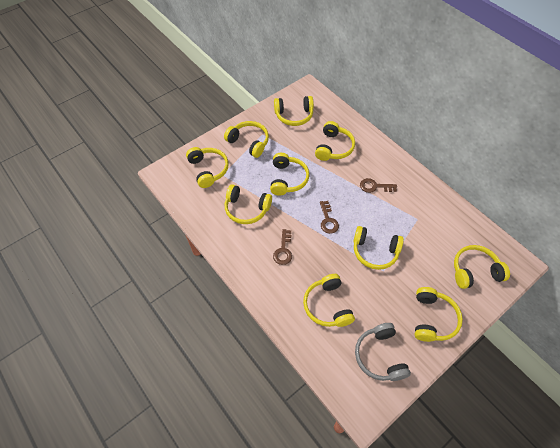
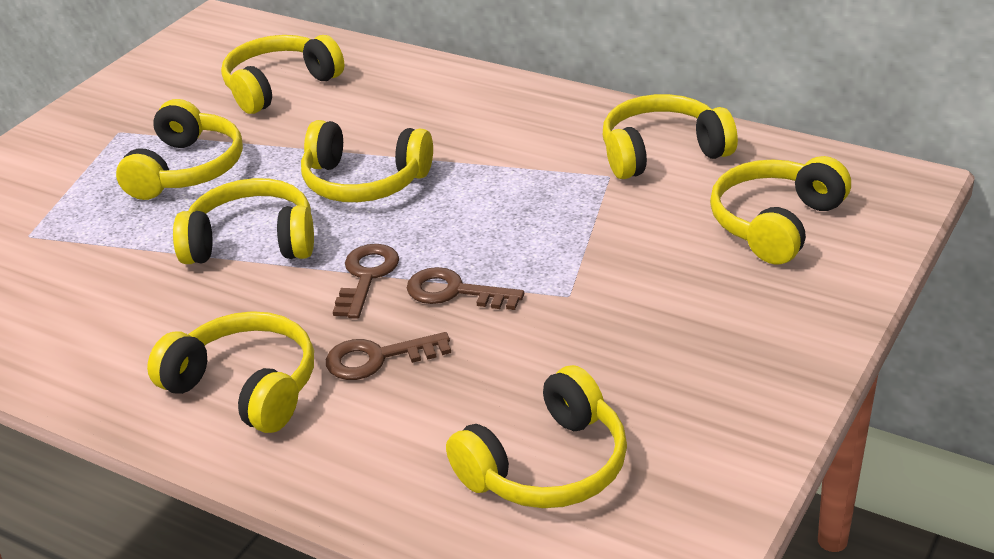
grey headphones: [355,323,411,381] = 1 -> none = 0
yellow headphones: [186,147,229,188] [224,121,269,158] [225,184,272,224] [270,153,309,196] [274,96,314,126] [303,274,355,327] [315,121,355,161] [353,226,404,270] [415,287,463,342] [454,245,510,289] = 10 -> [116,99,243,200] [147,311,314,433] [173,178,314,264] [221,35,344,114] [301,120,433,202] [446,365,627,508] [603,94,738,179] [710,156,851,264] = 8

